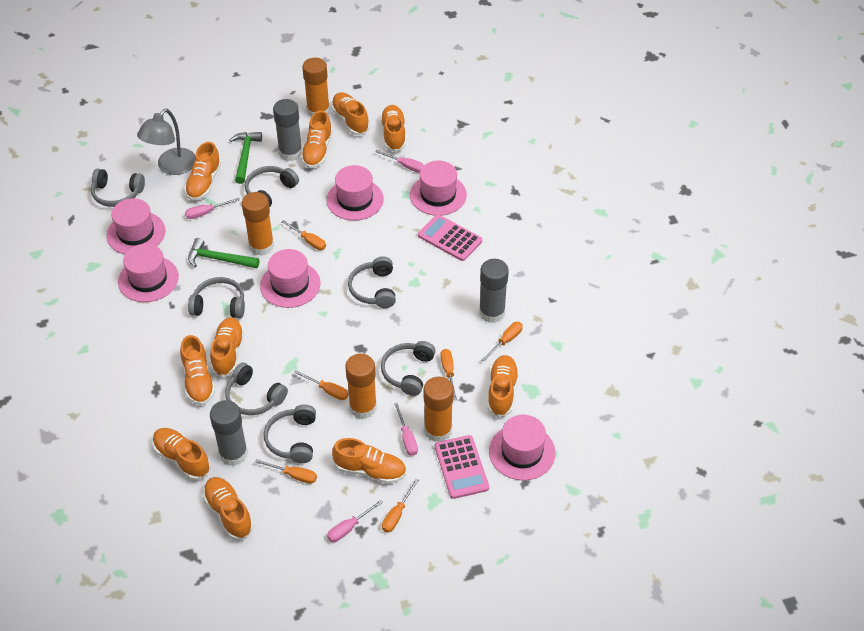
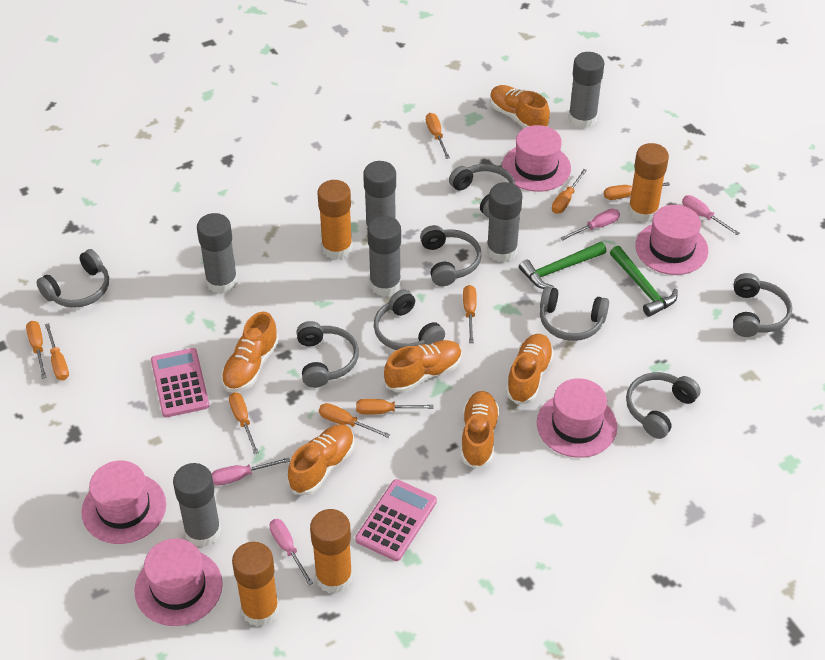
grey glue stick: [210,400,248,466] [273,99,302,161] [479,259,509,323] = 3 -> [173,463,221,547] [197,213,237,294] [363,161,396,232] [367,216,401,296] [487,182,522,262] [568,52,604,129] = 6
grey headphones: [91,169,145,207] [188,277,245,318] [225,363,288,415] [245,166,299,207] [264,404,316,463] [348,256,396,308] [381,341,436,396] = 7 -> [36,249,109,308] [296,321,359,388] [374,289,445,350] [420,225,482,286] [449,164,515,217] [540,286,609,341] [626,372,701,439] [733,273,792,337] = 8
grey lamp: [137,109,195,175] = 1 -> none = 0
orange screwdriver: [255,459,317,484] [281,220,326,250] [294,370,349,400] [382,479,419,533] [440,349,457,400] [481,322,523,362] = 6 -> [26,321,47,379] [45,323,69,380] [229,392,259,454] [319,403,391,438] [356,399,433,415] [426,113,450,159] [463,285,477,343] [552,169,587,214] [604,182,670,200] = 9
orange shoe: [152,428,211,480] [180,335,215,405] [185,142,221,201] [203,477,253,540] [210,317,244,378] [301,111,333,168] [331,92,370,135] [332,438,406,484] [380,105,406,152] [487,355,519,417] = 10 -> [221,312,279,392] [288,424,355,495] [384,340,462,393] [461,391,500,469] [490,85,550,128] [506,334,554,405] = 6
pink hat: [106,198,165,254] [118,244,179,302] [260,249,320,308] [327,165,384,221] [410,161,467,216] [489,415,556,481] = 6 -> [81,461,166,544] [134,539,223,626] [502,125,571,192] [537,378,617,458] [635,205,708,275] = 5

